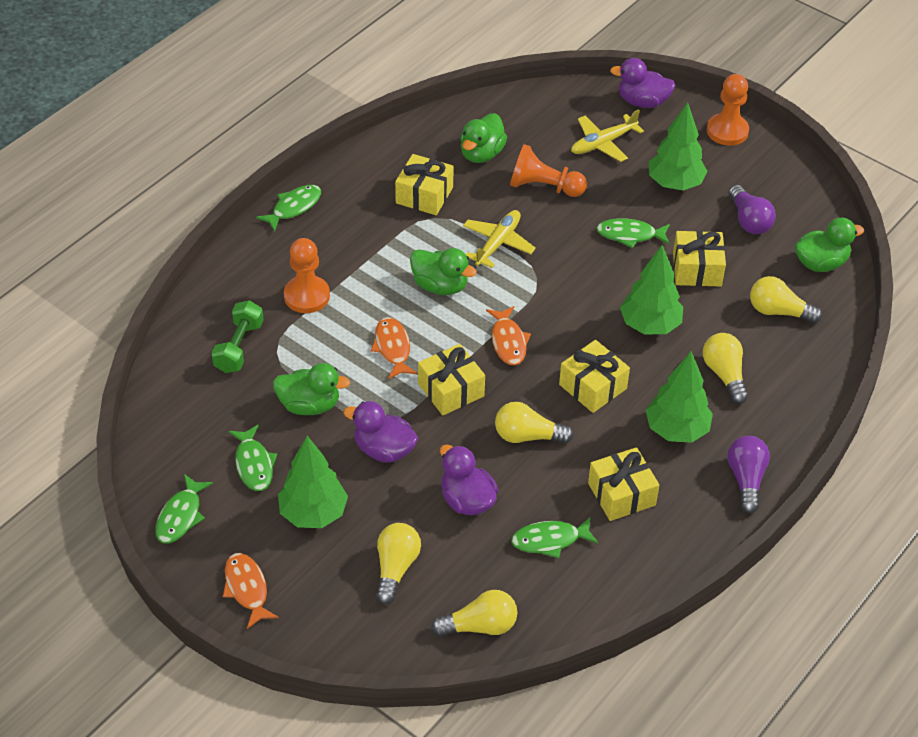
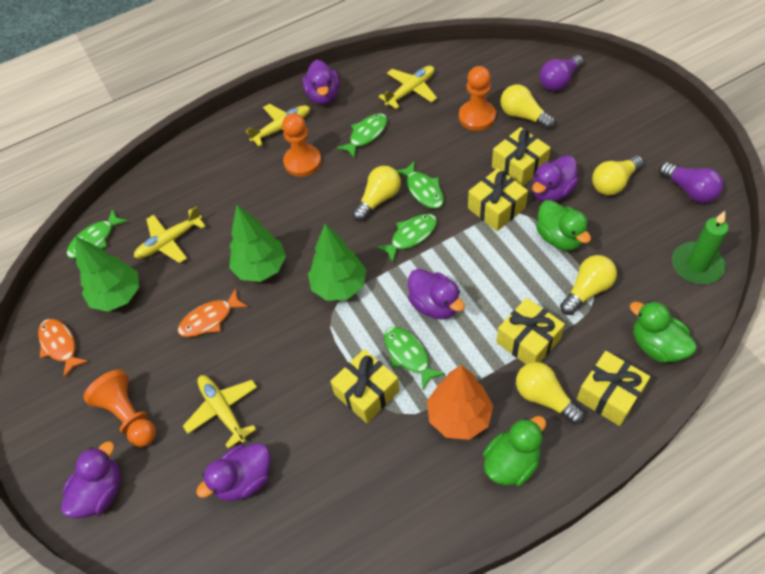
green candle: none = 0 -> [672,211,728,284] = 1
green duck: [273,363,350,415] [410,248,477,295] [460,113,507,163] [795,218,864,272] = 4 -> [483,416,546,486] [536,200,591,251] [630,301,697,363] = 3
green dumbbell: [212,300,264,373] = 1 -> none = 0
green tree: [278,436,348,528] [620,245,683,334] [646,351,713,443] [649,102,707,191] = 4 -> [75,236,139,312] [229,205,286,282] [308,224,366,301] = 3
orange fish: [223,553,279,629] [371,317,417,379] [486,306,531,365] = 3 -> [38,319,89,378] [178,288,248,337] = 2
orange tree: none = 0 -> [427,365,493,440] = 1
purple duck: [343,401,418,463] [440,445,498,516] [610,58,676,108] = 3 -> [61,441,121,518] [196,443,270,501] [303,60,340,105] [408,269,465,319] [532,155,579,202] = 5
yellow plane: [463,210,536,268] [571,109,644,162] = 2 -> [134,206,205,263] [183,375,257,449] [246,104,310,146] [378,66,437,109] = 4

